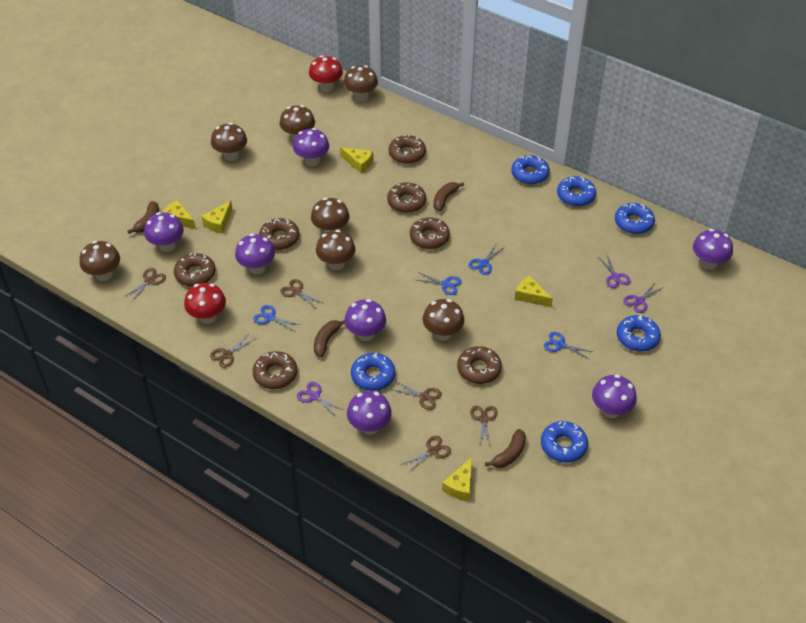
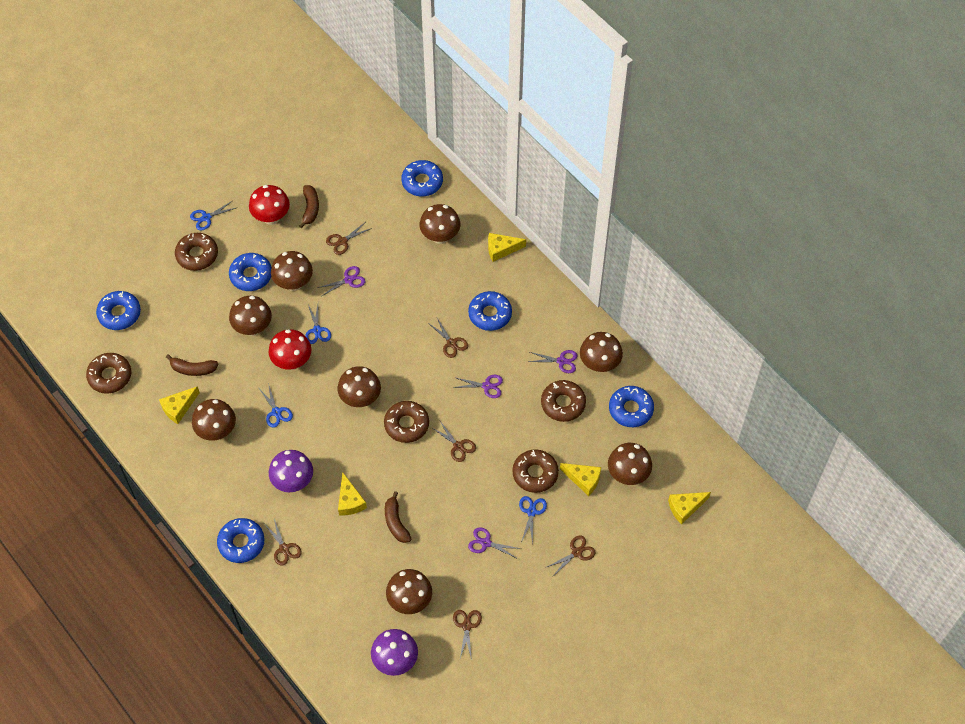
brown banana: [127,201,159,234] [314,320,345,357] [434,182,464,211] [485,429,526,468] = 4 -> [166,354,218,376] [299,185,319,228] [385,491,411,543] = 3
brown donut: [174,253,216,287] [253,351,297,389] [259,218,300,250] [387,182,426,213] [389,135,426,164] [410,217,450,249] [457,346,502,384] = 7 -> [86,353,132,394] [175,233,218,271] [384,401,429,443] [512,449,559,493] [541,380,586,422] = 5
brown mushroom: [80,241,120,281] [211,123,247,161] [280,105,315,141] [311,198,349,233] [316,229,355,270] [343,65,378,102] [423,299,465,341] = 7 -> [192,399,236,441] [229,296,272,336] [271,251,313,291] [338,366,381,407] [386,569,432,614] [419,204,460,244] [580,332,623,372] [608,443,652,485] = 8
purple mushroom: [144,212,184,252] [235,234,275,275] [293,128,329,166] [344,299,386,341] [347,391,392,435] [592,374,637,418] [693,229,733,270] = 7 -> [269,450,313,492] [371,629,418,676] = 2
purple scissors: [297,382,344,417] [598,255,631,288] [623,282,664,313] = 3 -> [317,266,366,296] [453,375,503,398] [468,527,521,559] [529,350,577,373] = 4

